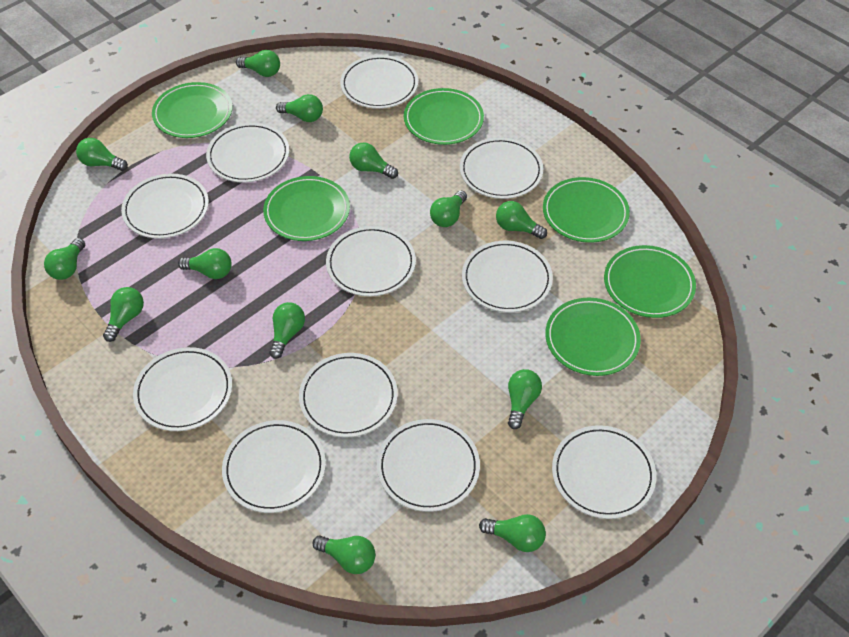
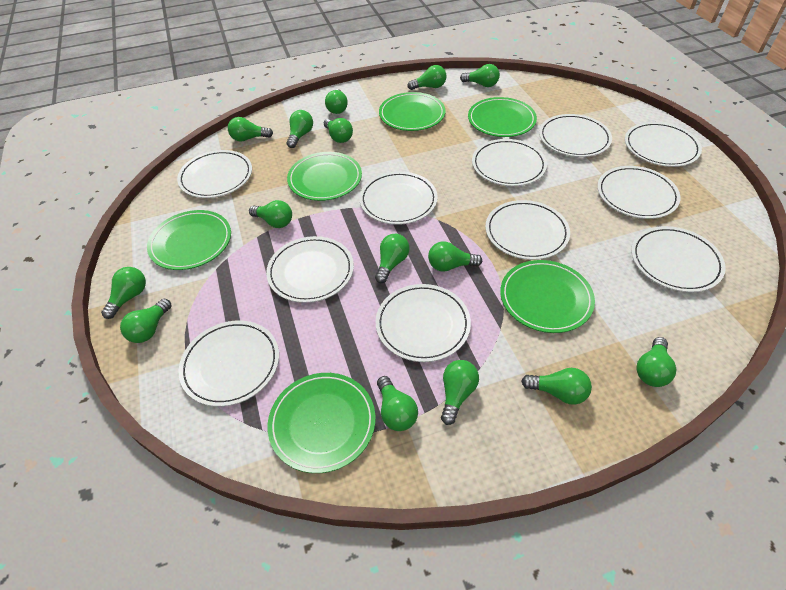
green light bulb: [44,238,85,280] [76,138,128,171] [103,287,144,342] [178,248,232,279] [236,50,280,77] [269,302,305,359] [276,94,323,122] [313,535,376,574] [349,142,398,179] [430,190,467,227] [479,514,546,552] [496,201,547,239] [508,369,542,429] = 13 -> [101,267,146,319] [120,299,172,343] [228,117,273,142] [249,200,292,228] [287,110,313,148] [324,118,353,143] [325,89,348,114] [375,234,409,283] [377,376,418,431] [407,65,447,90] [428,241,482,272] [441,360,479,425] [460,64,500,87] [521,368,592,405] [637,337,676,387] = 15

